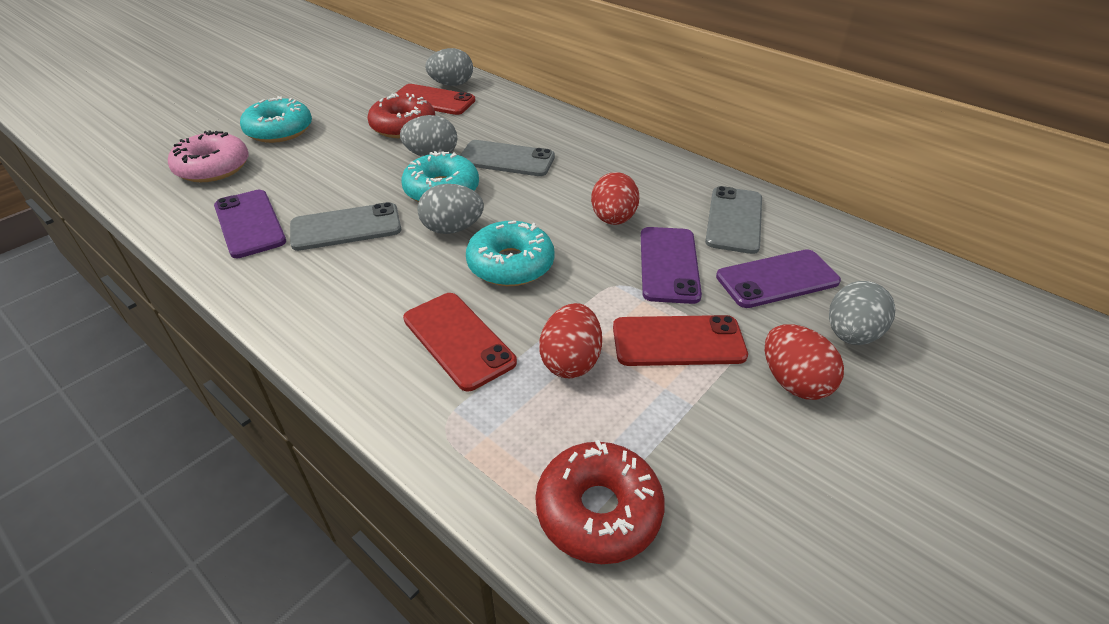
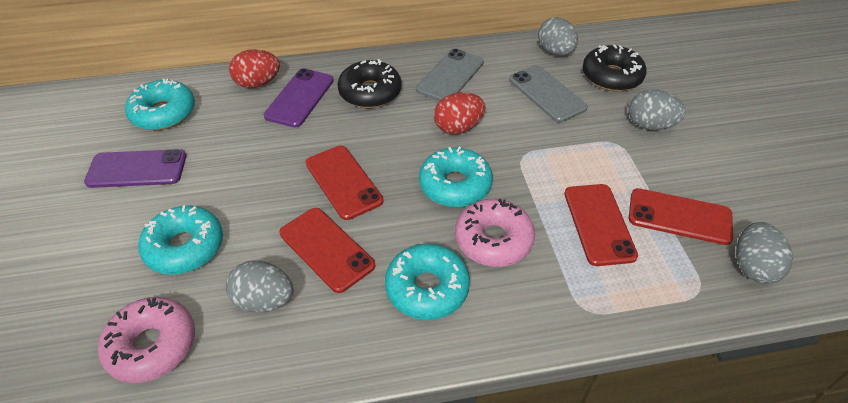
black donut: none = 0 -> [337,59,401,108] [582,44,647,92] = 2
grey phone: [290,202,401,251] [460,140,555,176] [705,186,762,254] = 3 -> [416,49,484,101] [509,65,588,123] = 2
pink donut: [168,130,248,182] = 1 -> [98,297,195,383] [455,199,535,267] = 2
purple phone: [214,190,286,258] [641,227,702,304] [716,249,841,308] = 3 -> [84,149,186,188] [264,68,334,128] = 2
red donut: [367,93,435,138] [535,440,665,564] = 2 -> none = 0
red egg: [539,303,602,378] [591,172,639,225] [765,324,844,400] = 3 -> [229,49,280,88] [434,92,485,134] = 2
red phone: [396,84,476,115] [403,293,517,392] [613,315,748,366] = 3 -> [280,208,375,293] [305,146,384,220] [564,184,638,266] [629,188,733,245] = 4
turquoise donut: [240,96,312,143] [401,151,479,202] [466,221,555,286] = 3 -> [125,79,195,130] [138,205,223,275] [385,244,470,320] [419,147,493,207] = 4

